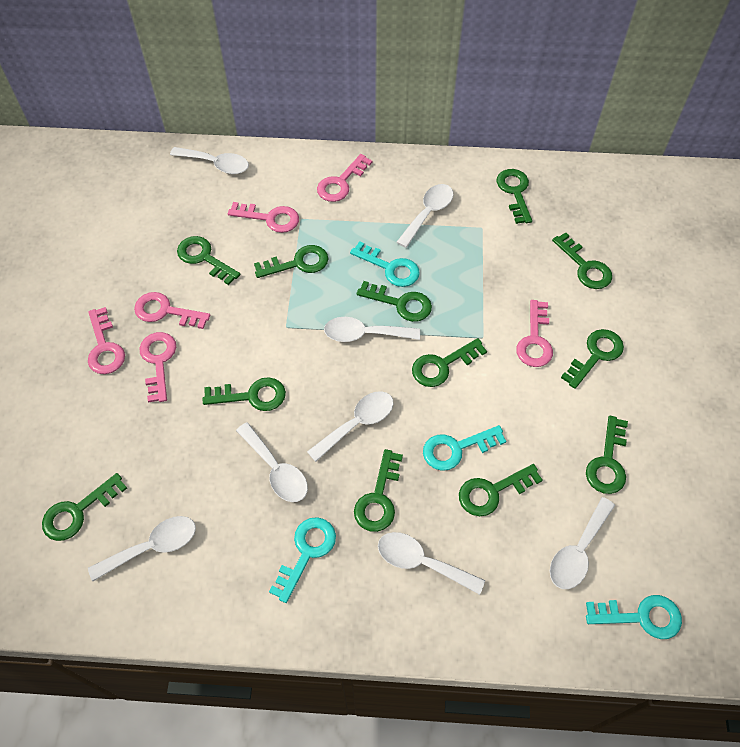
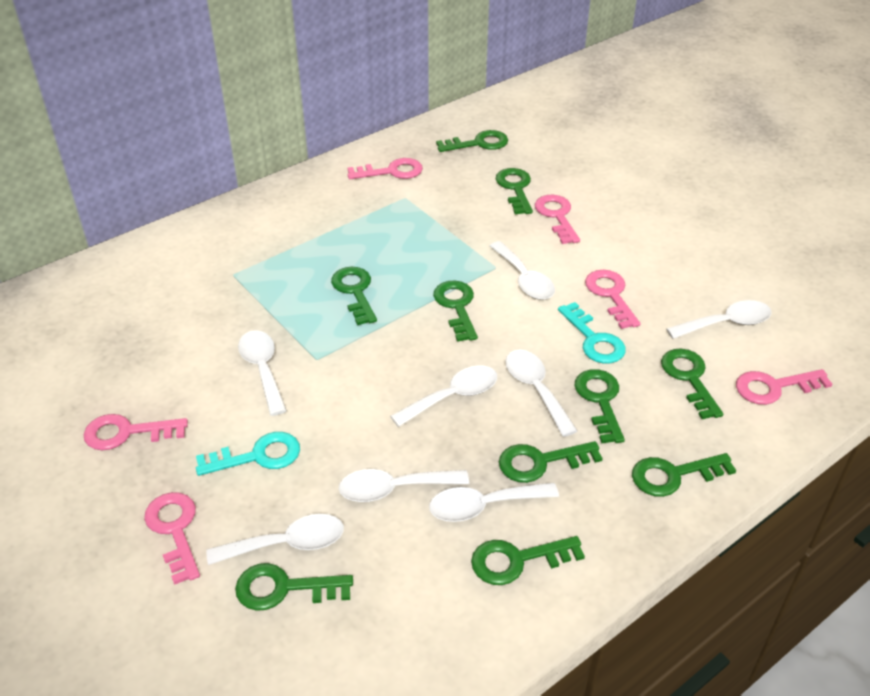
green key: [42,473,127,541] [177,236,240,285] [203,377,286,411] [254,245,328,278] [354,449,403,532] [357,281,432,322] [412,338,487,387] [459,464,543,516] [496,169,532,224] [552,232,612,289] [561,329,624,389] [586,416,628,494] = 12 -> [235,563,353,611] [331,267,377,325] [433,280,478,342] [436,130,508,152] [471,536,585,585] [496,168,533,214] [499,441,603,483] [574,369,625,443] [632,453,736,497] [661,348,723,419] = 10
turquoise key: [269,517,336,603] [350,241,420,287] [423,425,506,471] [586,595,682,639] = 4 -> [196,432,300,476] [558,302,626,364] = 2

